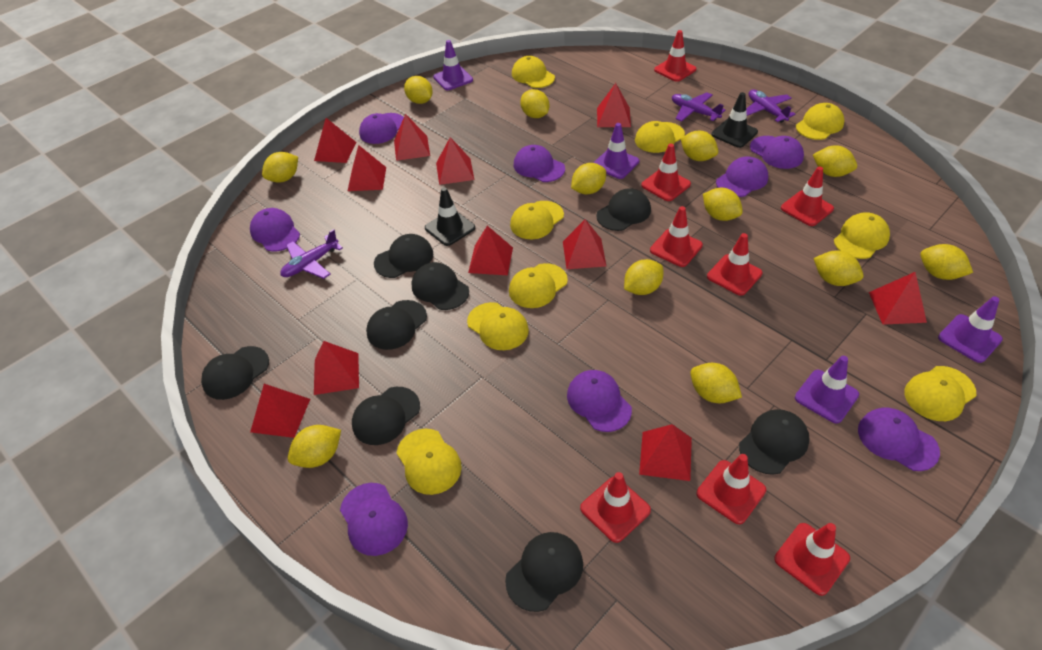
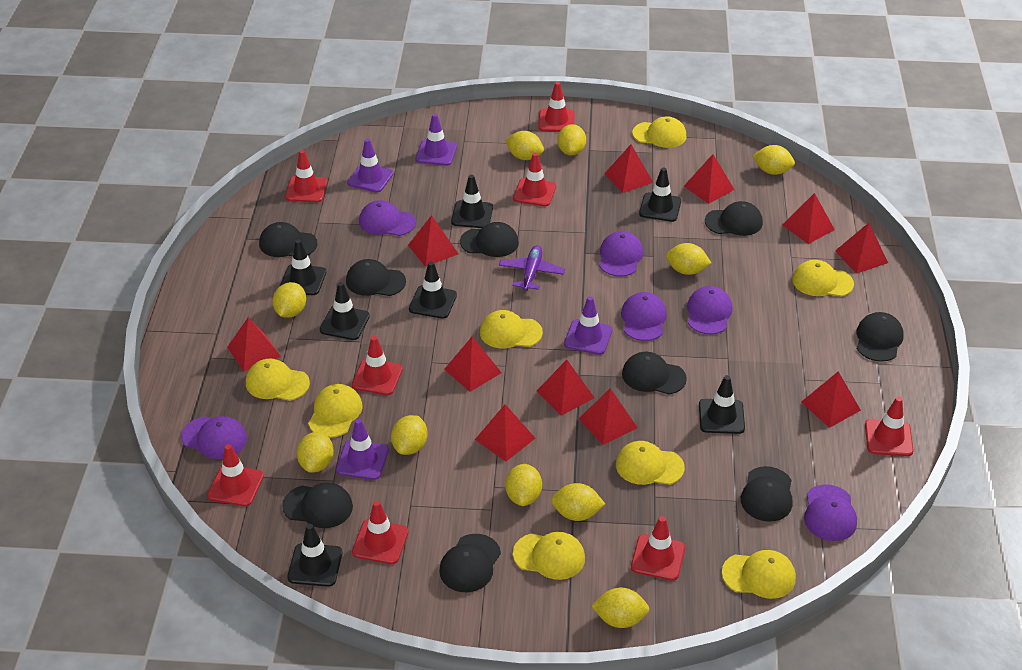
black cap: [201,346,269,400] [352,387,420,445] [366,300,427,350] [374,234,433,278] [412,262,469,310] [505,532,583,612] [596,188,651,231] [739,409,810,475] = 8 -> [259,222,318,257] [282,483,353,528] [346,259,406,296] [439,534,501,592] [460,222,519,257] [622,352,687,394] [705,201,763,236] [741,466,793,522] [857,312,904,362] = 9
black traffic cone: [425,187,475,246] [712,92,758,148] = 2 -> [280,239,326,295] [287,524,342,587] [320,282,370,340] [409,261,457,319] [451,175,493,228] [639,167,681,222] [699,375,745,434] = 7
purple cap: [250,208,300,251] [340,483,408,556] [359,113,404,144] [513,145,565,182] [567,370,632,432] [716,156,768,197] [750,136,804,169] [858,408,940,471] = 8 -> [181,416,247,459] [359,200,416,236] [599,231,643,277] [621,292,667,341] [687,286,733,334] [804,484,857,541] = 6
purple plane: [280,229,343,279] [672,92,725,122] [746,89,796,123] = 3 -> [499,245,565,291] = 1
yellow cap: [397,429,462,495] [467,302,529,350] [509,263,568,308] [510,201,564,239] [512,56,555,88] [635,121,685,153] [796,103,845,140] [834,212,890,259] [905,366,976,421] = 9 -> [246,359,310,401] [308,384,363,438] [480,310,543,349] [513,532,585,580] [616,441,685,485] [632,116,687,148] [722,550,796,599] [792,260,854,297] = 8
yellow lemon: [262,152,298,183] [288,425,341,468] [404,76,433,104] [520,89,549,118] [571,163,606,195] [624,259,663,295] [681,131,718,161] [690,363,742,403] [703,188,743,221] [813,145,857,177] [814,251,863,286] [920,244,973,280] = 12 -> [272,282,306,318] [297,432,334,473] [391,415,427,455] [505,131,544,160] [505,464,542,506] [551,483,605,521] [557,124,586,155] [592,588,650,628] [666,243,711,275] [753,145,795,175] = 10

